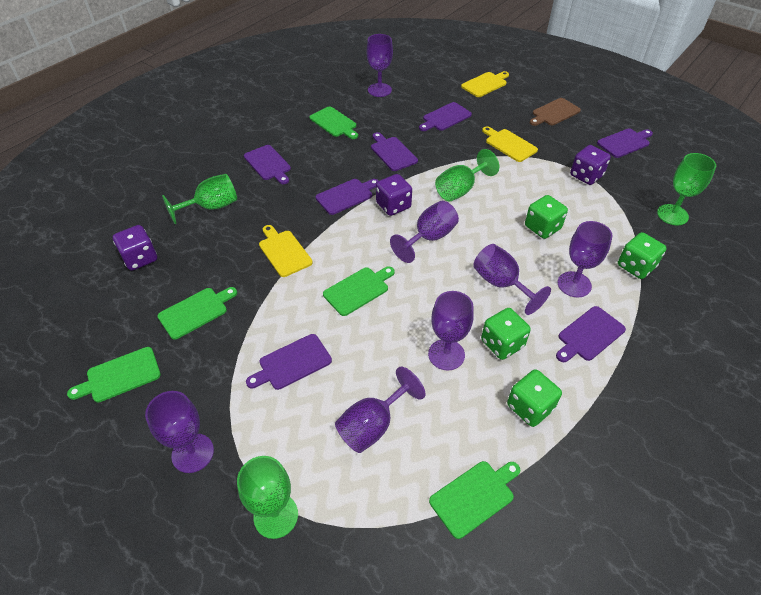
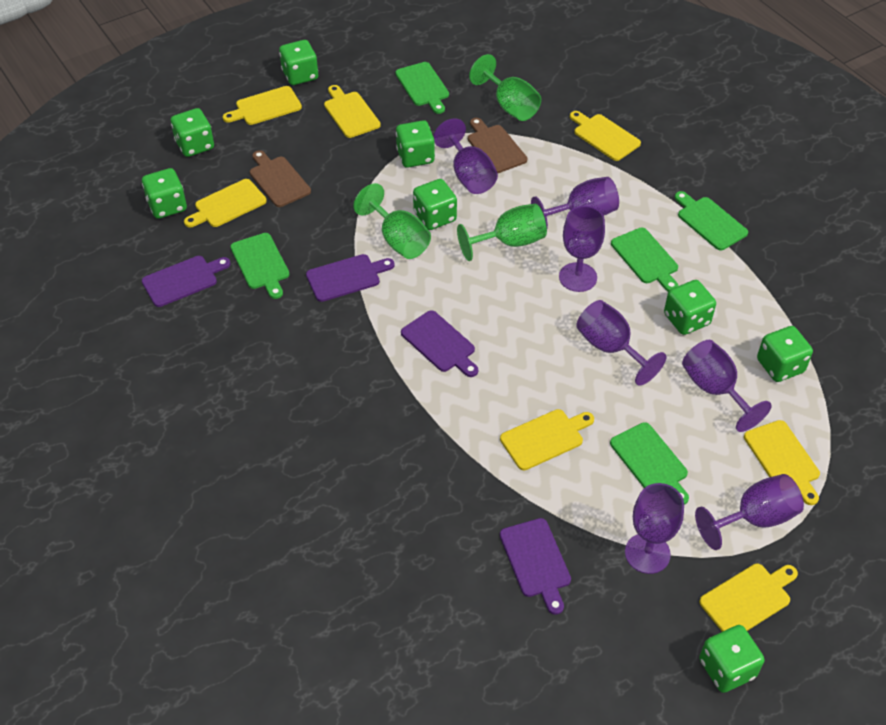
brown cutting board: [529,98,581,126] = 1 -> [250,150,311,207] [468,118,527,173] = 2
green dice: [481,308,531,360] [507,369,562,427] [525,195,568,239] [618,232,666,279] = 4 -> [142,168,187,219] [171,108,214,157] [279,40,318,85] [396,120,435,168] [413,179,457,230] [664,280,716,335] [699,625,765,693] [757,326,813,382] = 8
green goblet: [162,174,237,224] [237,456,298,539] [435,149,499,202] [657,153,716,225] = 4 -> [353,183,431,259] [457,204,547,261] [469,54,541,121] = 3
purple cutting board: [244,145,291,184] [246,334,332,390] [316,179,379,215] [371,132,418,171] [419,102,472,131] [556,306,626,362] [597,128,653,158] = 7 -> [142,256,231,307] [306,254,395,302] [401,310,478,377] [500,518,571,615] = 4
purple dice: [113,225,157,271] [376,174,412,216] [570,145,611,185] = 3 -> none = 0
yellow cutting board: [259,225,313,277] [461,71,509,97] [482,126,538,162] = 3 -> [184,179,267,228] [222,86,302,125] [324,85,381,138] [500,409,594,471] [570,111,641,161] [699,564,798,632] [744,420,820,505] = 7

